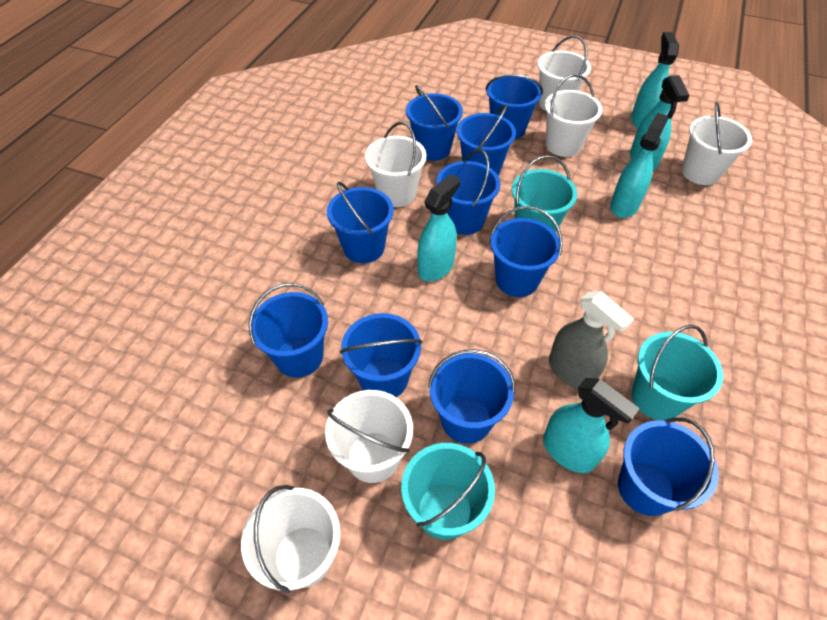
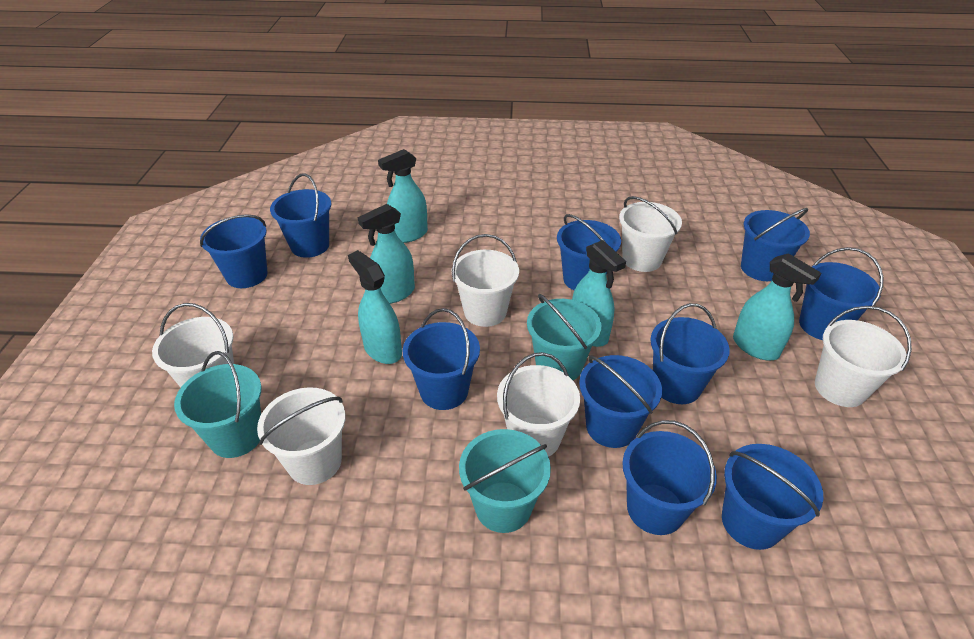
grey spray bottle: [549,291,634,389] = 1 -> none = 0

